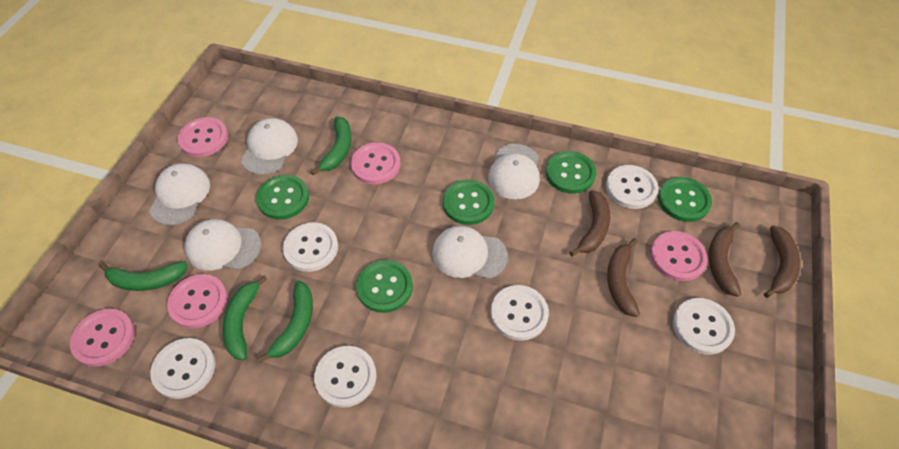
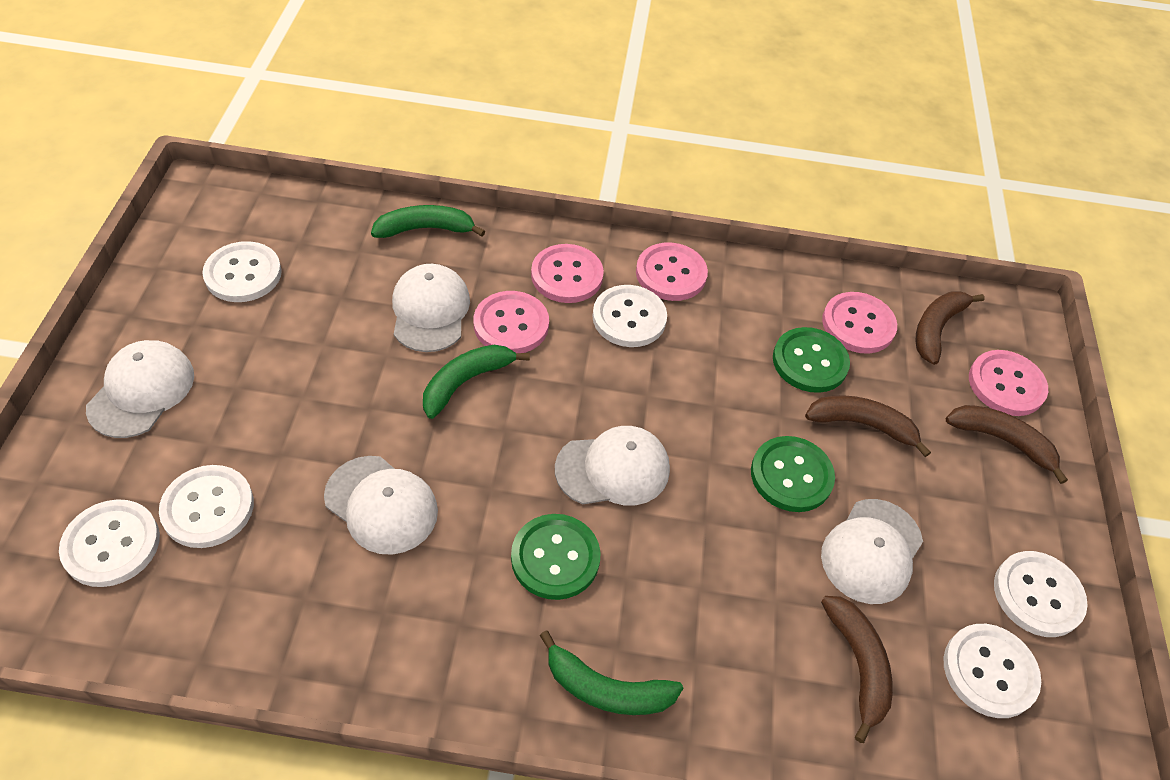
green banana: [99,261,188,291] [223,275,267,360] [257,281,313,363] [310,116,352,175] = 4 -> [371,205,485,238] [423,345,530,419] [540,631,683,715] = 3
green button: [256,175,309,220] [356,260,413,313] [443,180,494,225] [545,151,596,194] [658,177,712,222] = 5 -> [511,514,600,600] [751,436,835,512] [773,327,850,393] = 3

